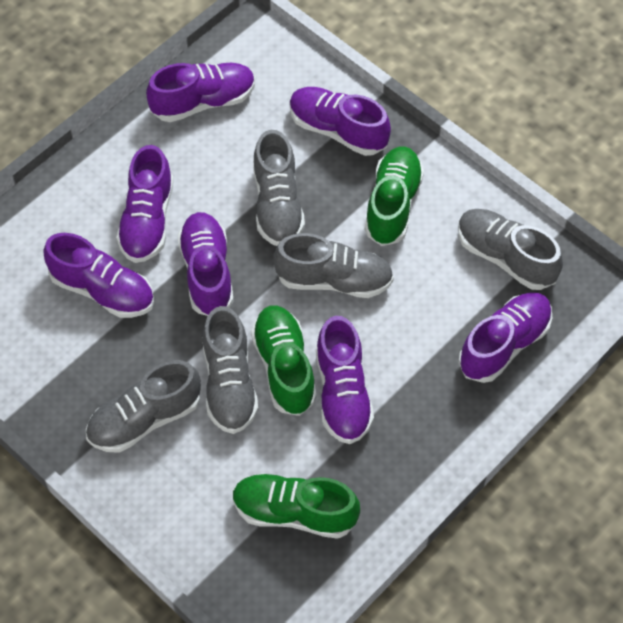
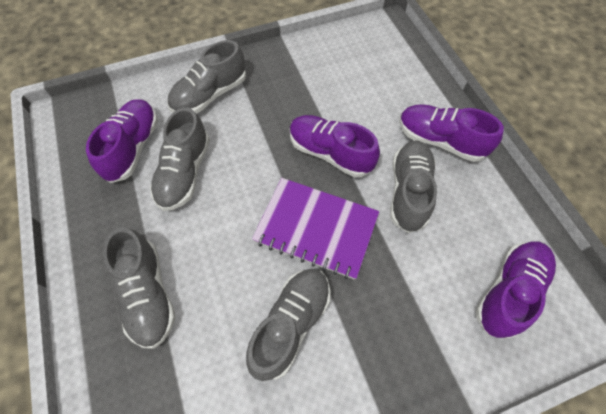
green shoe: [232,473,360,539] [251,305,317,416] [365,146,424,246] = 3 -> none = 0
purple notebook: none = 0 -> [252,178,379,280] = 1
purple shoe: [43,233,154,318] [116,145,174,263] [146,63,255,122] [177,212,234,316] [290,87,391,156] [316,316,374,444] [459,292,552,383] = 7 -> [86,99,158,183] [290,115,380,177] [399,104,504,162] [476,241,556,339] = 4

